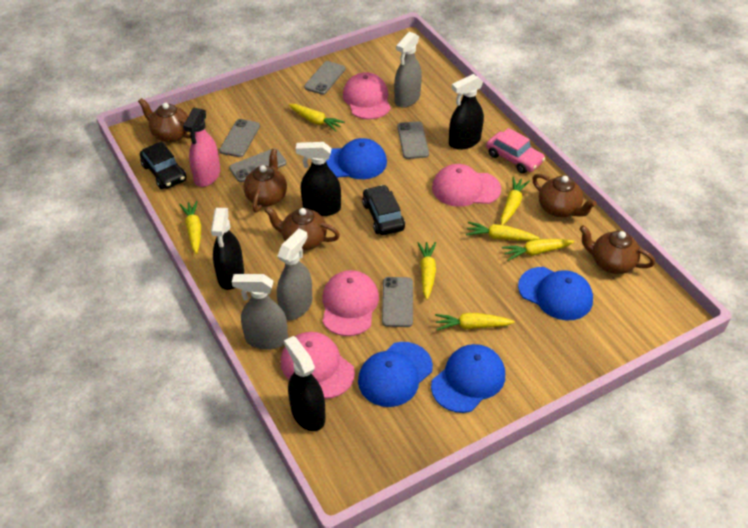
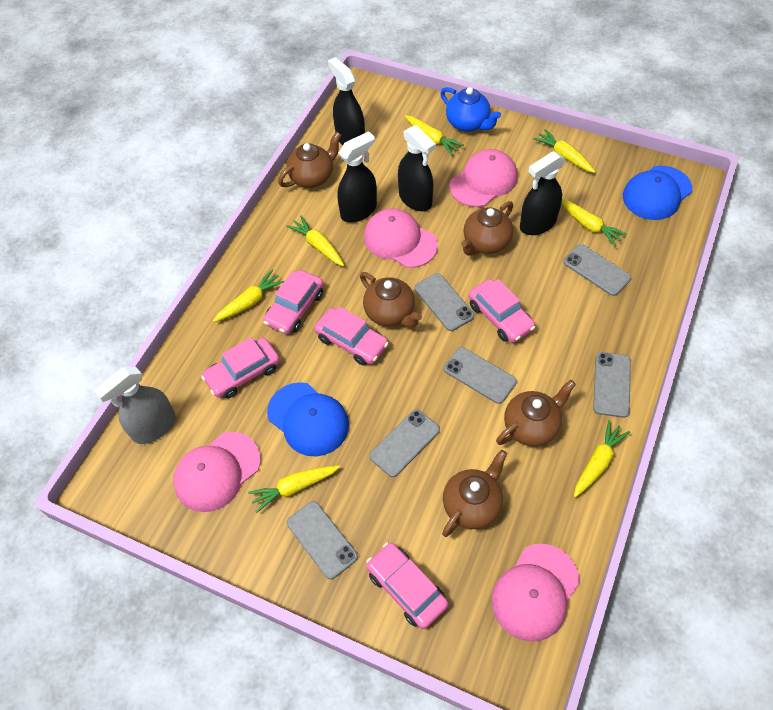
black car: [140,141,186,189] [362,185,405,235] = 2 -> none = 0
blue cap: [326,138,387,179] [358,342,433,407] [431,344,505,413] [518,267,593,321] = 4 -> [267,382,349,457] [623,166,692,220] = 2
blue teapot: none = 0 -> [440,87,501,132] = 1
grey phone: [219,119,260,157] [229,148,287,182] [304,61,345,95] [382,277,413,327] [397,121,429,159] = 5 -> [287,501,358,579] [369,409,440,477] [415,273,474,331] [444,347,517,404] [563,244,631,296] [593,352,631,418] = 6
grey spray bottle: [232,274,288,350] [277,229,312,320] [394,32,422,108] = 3 -> [94,366,175,444] = 1
pink car: [486,128,545,174] = 1 -> [201,337,280,398] [263,270,324,334] [314,306,389,366] [366,542,448,629] [468,279,535,343] = 5
pink spray bottle: [183,108,220,187] = 1 -> none = 0

